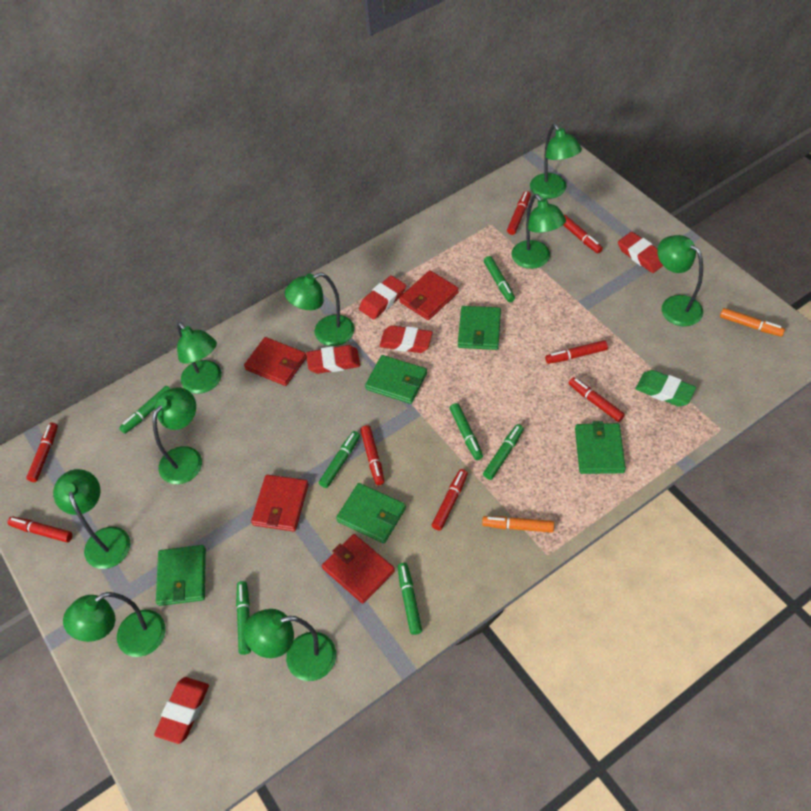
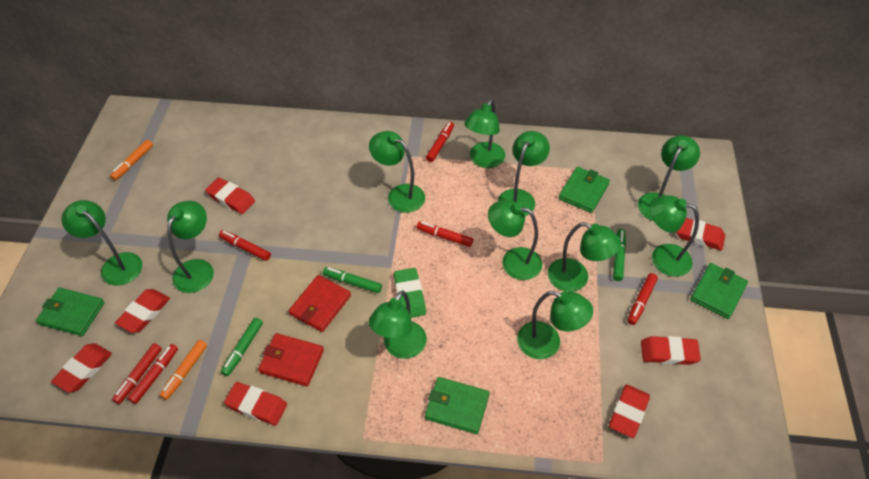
green lamp: [53,469,130,569] [63,592,166,657] [153,387,202,484] [177,322,222,394] [244,609,336,681] [285,272,354,346] [511,194,566,269] [530,124,582,199] [657,235,703,327] = 9 -> [62,200,142,286] [167,201,214,293] [369,131,425,213] [369,290,427,359] [464,99,505,168] [488,200,542,280] [498,131,550,216] [517,291,593,359] [548,222,621,292] [638,135,700,221] [649,195,699,277] = 11
green marker: [119,386,171,434] [236,581,251,655] [319,431,360,488] [398,563,422,635] [450,403,483,460] [483,424,524,480] [484,256,515,302] = 7 -> [221,318,263,376] [323,267,382,293] [613,229,626,281] = 3
green wallet: [156,545,206,606] [336,483,406,544] [365,355,427,404] [458,306,501,350] [575,421,626,474] = 5 -> [36,288,104,336] [425,377,490,434] [558,167,610,213] [690,263,748,319] = 4
red eraser: [154,677,209,744] [306,345,360,374] [359,275,406,320] [379,325,433,353] [618,232,663,273] = 5 -> [51,343,112,393] [115,289,170,333] [205,177,255,214] [224,382,287,426] [609,384,650,438] [641,336,701,365] [676,218,725,250] = 7
red marker: [7,517,73,542] [26,423,58,482] [360,425,384,485] [432,469,468,531] [507,191,531,235] [545,340,608,364] [563,215,603,253] [569,377,625,422] = 8 -> [112,343,162,404] [127,344,178,404] [219,230,271,261] [416,221,473,247] [426,122,454,162] [627,273,658,325] = 6
red wallet: [244,337,307,386] [251,475,309,532] [322,534,395,604] [399,270,459,320] = 4 -> [258,333,324,387] [289,275,351,332] = 2

